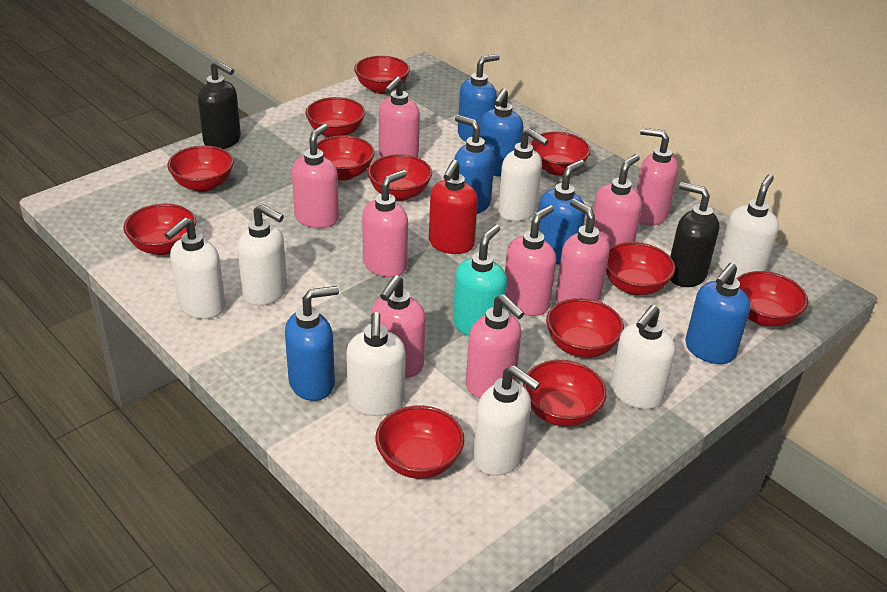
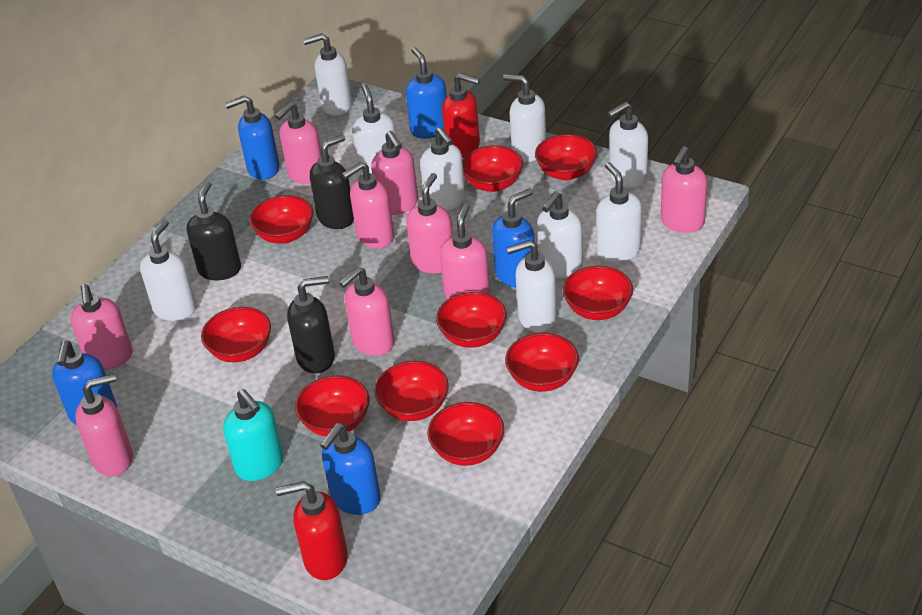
black soap dispenser: [198,60,241,149] [670,182,719,287] = 2 -> [187,181,241,280] [287,276,335,373] [310,134,354,229] = 3
blue soap dispenser: [285,286,339,401] [454,115,495,214] [458,54,500,142] [480,88,523,177] [538,160,585,265] [685,263,750,364] = 6 -> [52,340,117,425] [225,95,280,180] [320,423,381,515] [406,47,447,139] [492,188,535,287] = 5
red bowl: [123,204,196,255] [167,146,234,192] [305,97,365,137] [317,135,375,180] [354,56,410,94] [367,154,432,201] [376,405,464,479] [523,360,607,427] [529,132,591,176] [546,298,624,358] [606,242,675,295] [737,271,808,327] = 12 -> [201,307,271,362] [249,195,313,244] [295,376,369,436] [374,361,449,421] [427,402,504,466] [436,292,507,348] [462,145,523,192] [505,333,579,392] [535,134,597,180] [563,266,633,320] = 10
red soap dispenser: [429,160,478,254] = 1 -> [276,481,348,580] [442,73,480,158] = 2
white soap dispenser: [164,217,225,319] [237,204,287,306] [346,312,406,416] [473,365,540,476] [498,128,549,221] [611,305,675,409] [718,174,779,279] = 7 -> [140,220,197,321] [303,34,352,116] [353,84,396,174] [420,127,466,211] [503,74,546,162] [506,240,557,333] [537,191,583,279] [596,162,642,263] [607,102,648,188] = 9

